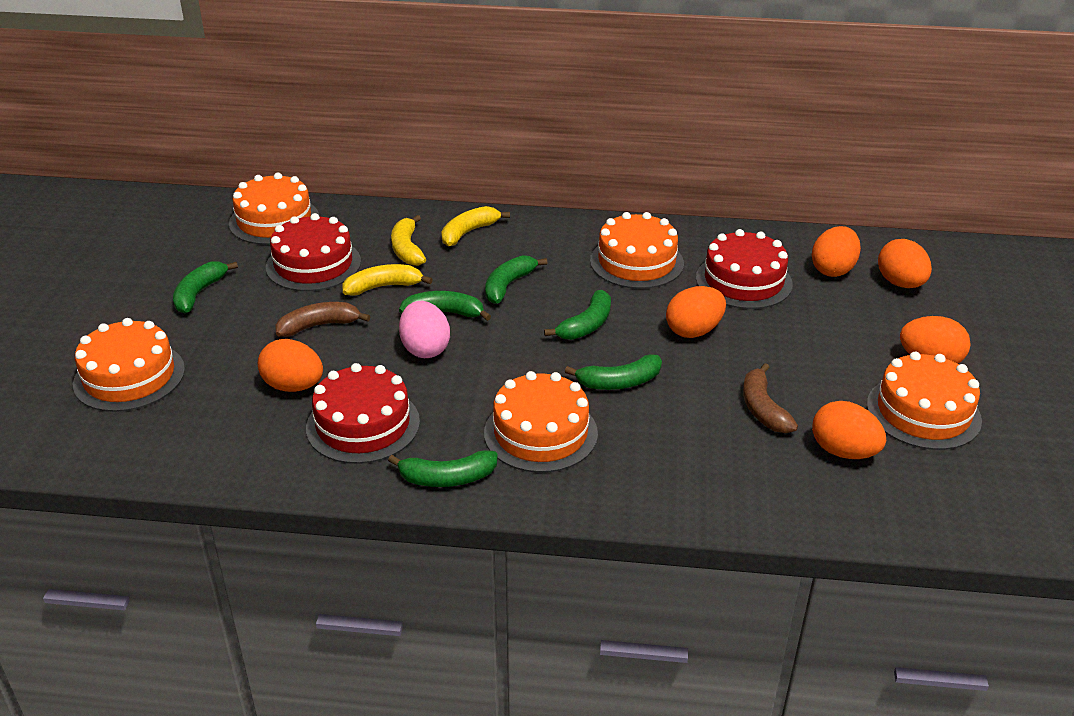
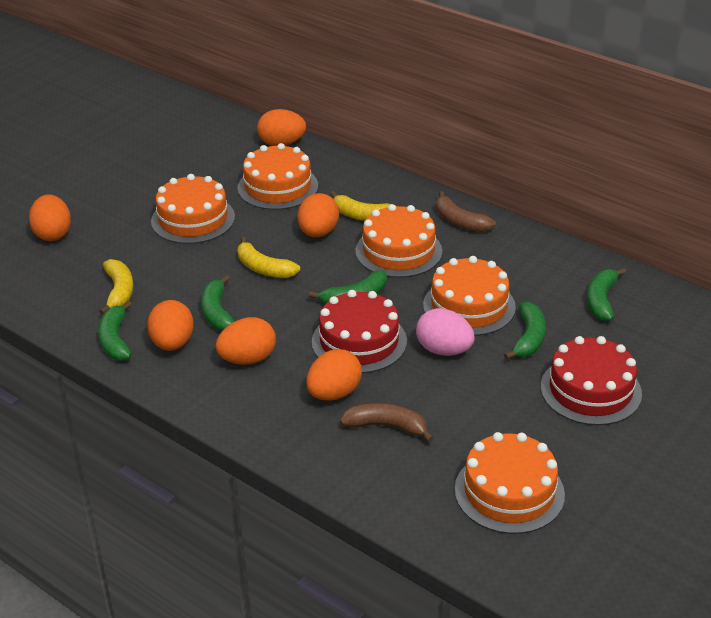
green banana: [173,261,238,313] [388,450,498,487] [399,291,491,321] [485,255,547,304] [544,290,611,340] [565,354,662,390] = 6 -> [98,301,132,361] [201,275,235,331] [309,270,387,304] [504,302,546,360] [587,268,626,321] = 5
red cake: [266,213,361,291] [306,363,420,464] [696,229,793,309] = 3 -> [312,290,407,373] [541,336,642,425] = 2

